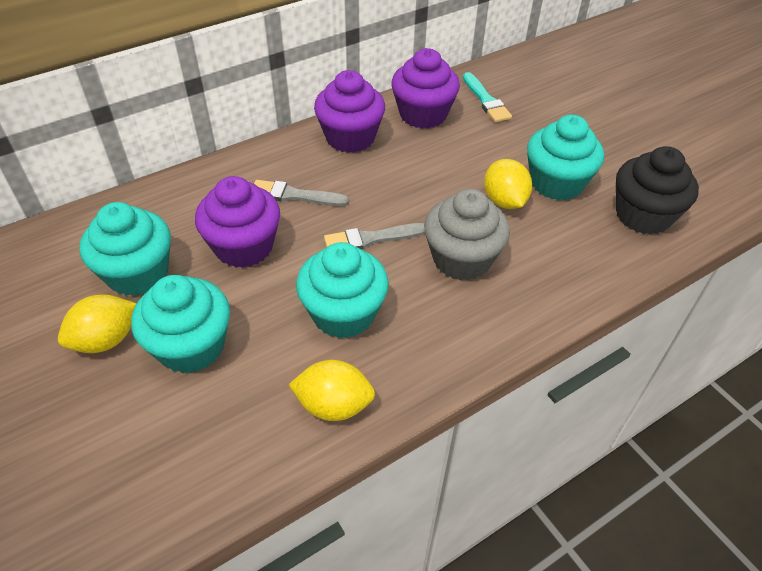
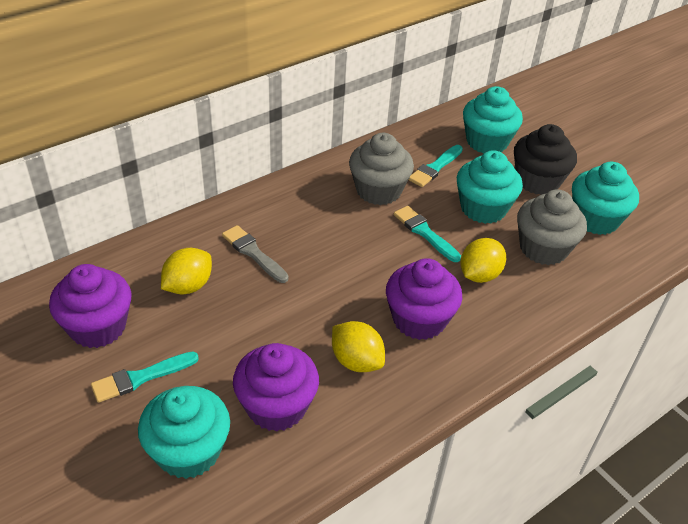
grey brush: [254,180,349,206] [324,223,425,249] = 2 -> [222,225,289,283] = 1
grey cupcake: [424,189,510,281] = 1 -> [349,133,414,205] [517,189,587,265] = 2
turquoise brush: [463,72,512,122] = 1 -> [91,352,199,403] [394,206,461,262] [409,145,463,187] = 3

